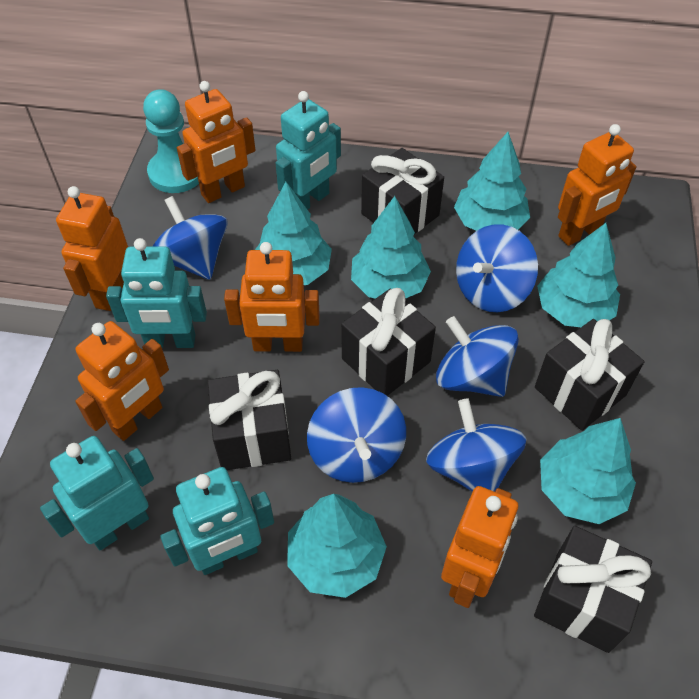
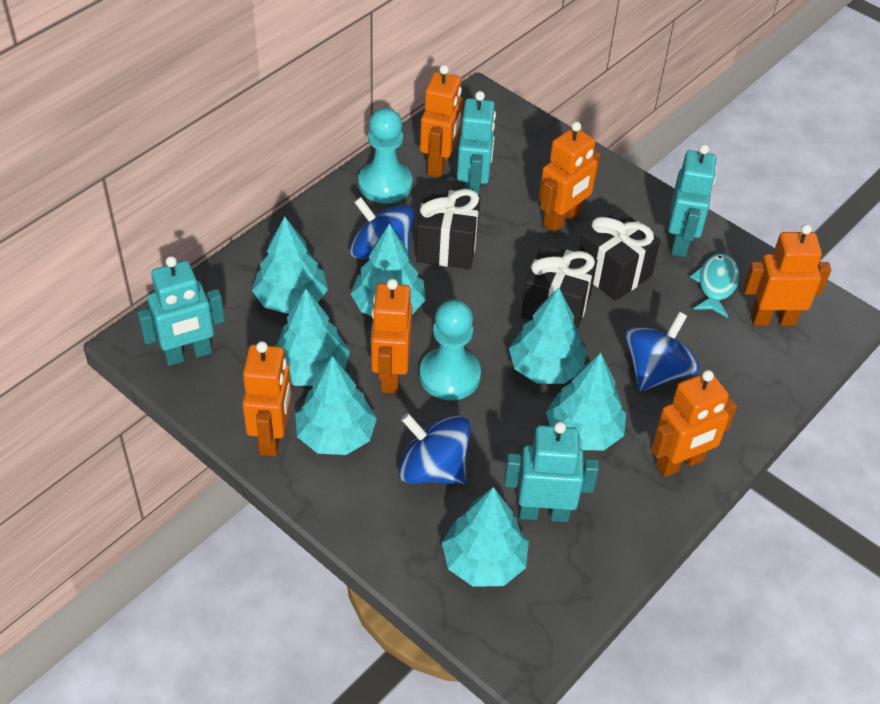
black gift: [208,370,291,470] [341,288,436,396] [361,148,444,233] [534,526,652,653] [535,319,645,431] = 5 -> [416,188,481,269] [521,244,597,329] [579,209,661,301] = 3
blue spinning top: [153,196,228,280] [307,387,406,483] [426,399,527,492] [436,316,519,397] [456,225,538,312] = 5 -> [350,197,414,259] [398,413,471,484] [625,312,700,391] = 3
turquoise fish: none = 0 -> [690,253,739,318] = 1
turquoise pawn: [143,89,199,193] = 1 -> [358,108,413,203] [419,300,481,400] = 2
turquoise tree: [255,182,332,285] [287,494,387,598] [351,196,431,299] [454,132,530,231] [537,223,620,327] [540,418,636,524] = 6 -> [252,217,328,314] [275,289,350,386] [295,356,377,455] [351,223,426,316] [442,487,529,587] [509,287,586,384] [546,353,626,450] = 7

